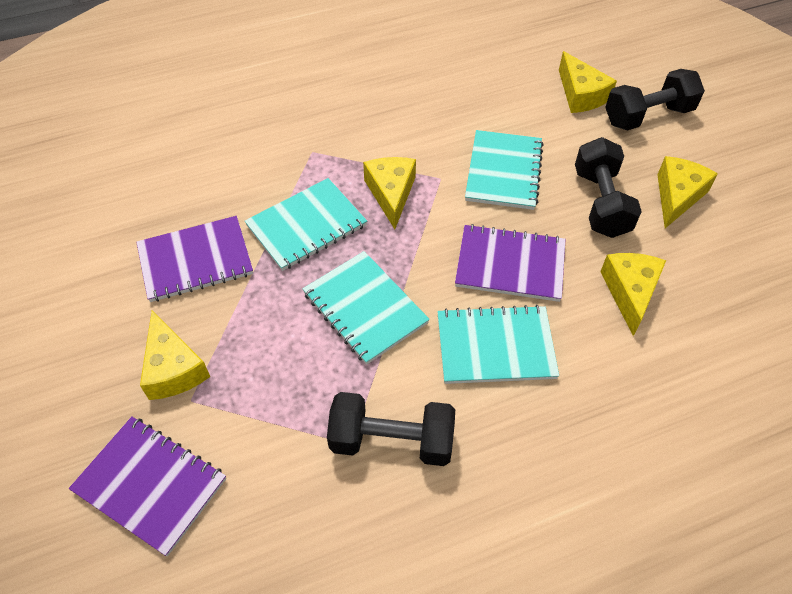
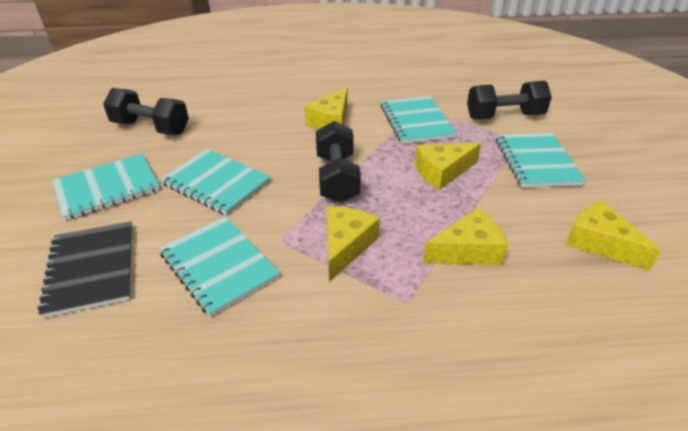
black notebook: none = 0 -> [38,222,133,318] = 1
purple notebook: [69,417,226,557] [136,216,253,302] [455,224,566,302] = 3 -> none = 0
turquoise notebook: [245,178,367,271] [303,251,430,365] [437,305,559,384] [465,130,543,210] = 4 -> [52,154,160,221] [159,216,280,317] [161,149,271,215] [381,96,457,144] [496,133,586,188] = 5

